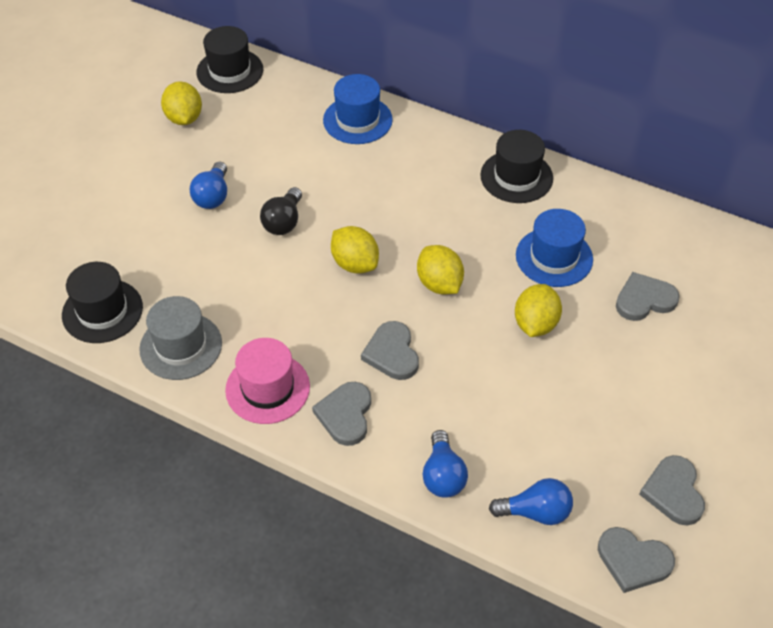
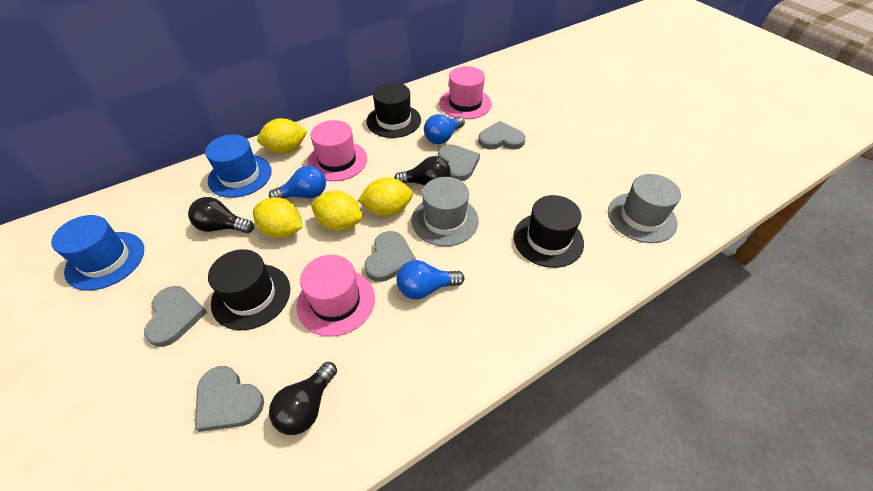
black light bulb: [260,187,302,235] = 1 -> [188,197,254,233] [269,362,337,435] [394,156,451,186] = 3
grey hat: [139,296,222,380] = 1 -> [411,177,479,246] [608,174,681,243] = 2
pink hat: [225,338,310,424] = 1 -> [297,255,375,336] [307,120,367,181] [439,66,492,119] = 3

